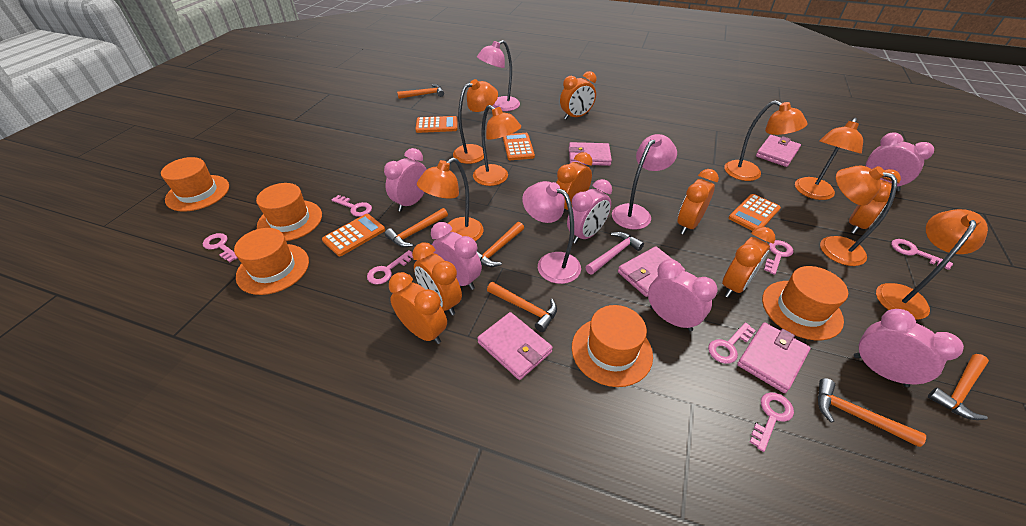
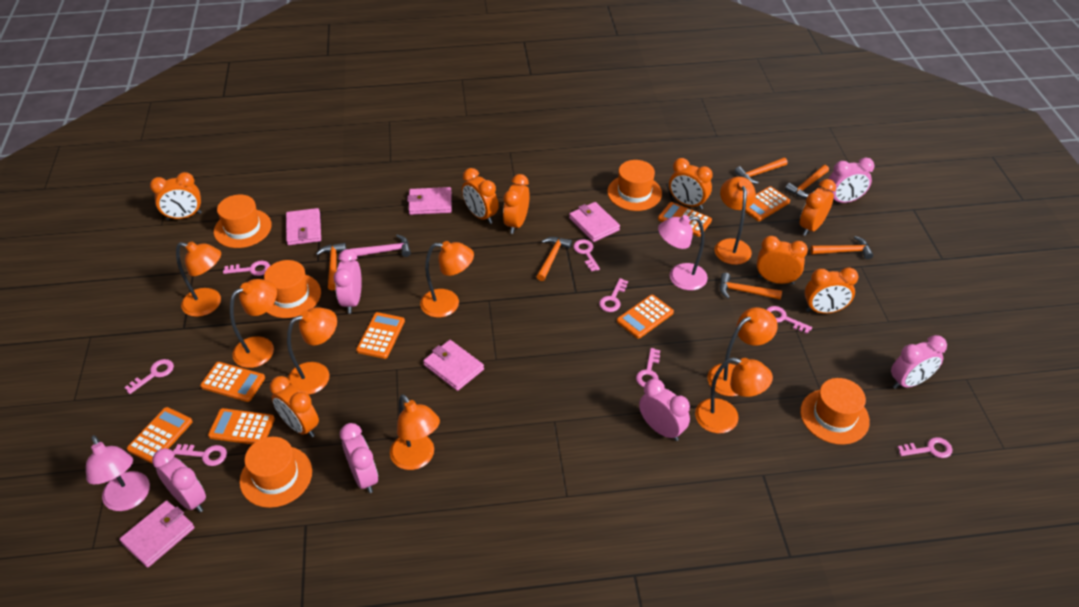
orange calculator: [322,214,385,256] [415,116,457,133] [503,133,535,160] [728,194,781,231] = 4 -> [127,407,193,464] [200,362,265,402] [208,408,275,445] [356,312,405,359] [617,295,674,339] [658,202,712,237] [745,186,790,221] = 7
orange clock: [389,272,447,344] [412,242,462,316] [556,152,593,213] [560,71,596,120] [677,169,719,235] [722,227,775,298] [849,169,901,234] = 7 -> [150,172,202,220] [270,376,319,438] [462,168,499,224] [503,174,530,234] [669,158,713,209] [757,236,808,284] [800,179,836,236] [805,267,858,314] = 8
orange lamp: [417,158,484,241] [453,79,498,164] [473,105,521,186] [724,100,808,181] [795,118,863,200] [820,166,897,266] [876,209,988,320] = 7 -> [176,242,221,317] [230,279,277,368] [287,307,337,395] [390,394,440,470] [420,241,474,318] [695,357,773,433] [707,307,778,396] [714,177,756,265] = 8
pink key: [203,233,238,262] [332,195,372,217] [367,250,413,285] [708,323,756,364] [750,392,794,452] [764,240,794,275] [891,239,953,270] = 7 -> [124,359,174,394] [173,444,227,466] [223,261,270,276] [573,239,600,271] [599,278,628,312] [636,348,660,387] [766,306,812,334] [898,437,952,458] = 8
pink lamp: [477,40,520,111] [522,181,581,284] [612,134,677,230] = 3 -> [86,435,150,511] [658,215,708,290] = 2

